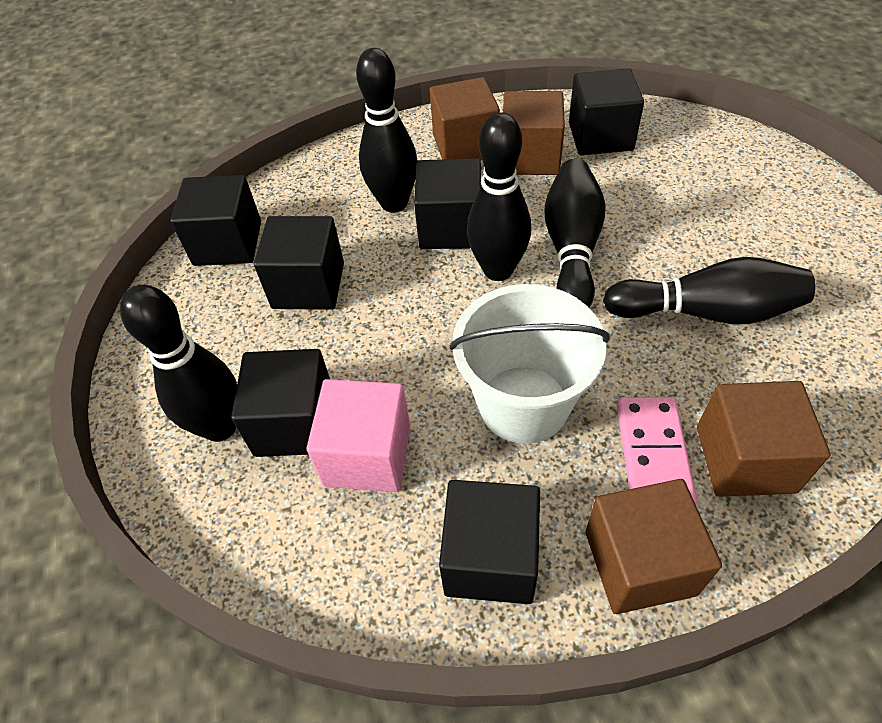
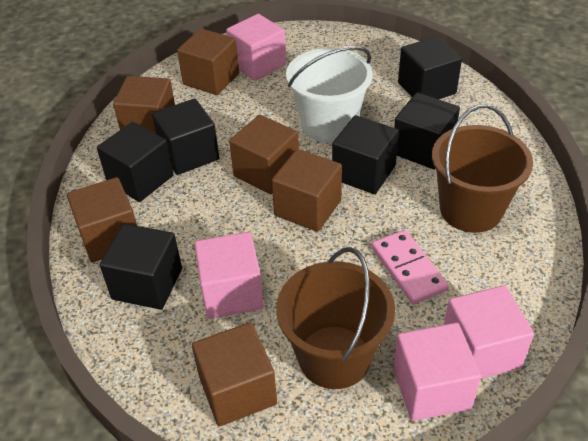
black bowling pin: [120,285,237,442] [356,48,418,213] [467,112,531,281] [544,159,606,307] [603,257,815,324] = 5 -> none = 0
brown bucket: none = 0 -> [276,247,395,389] [432,104,533,233] = 2
brown cube: [430,77,500,161] [503,91,565,175] [585,479,722,614] [697,381,830,497] = 4 -> [67,177,137,263] [113,76,175,134] [177,28,239,95] [192,322,277,427] [229,115,299,194] [272,149,342,232] = 6
pink cube: [306,379,410,492] = 1 -> [194,232,264,319] [226,14,286,81] [393,323,481,421] [444,285,534,379] = 4

